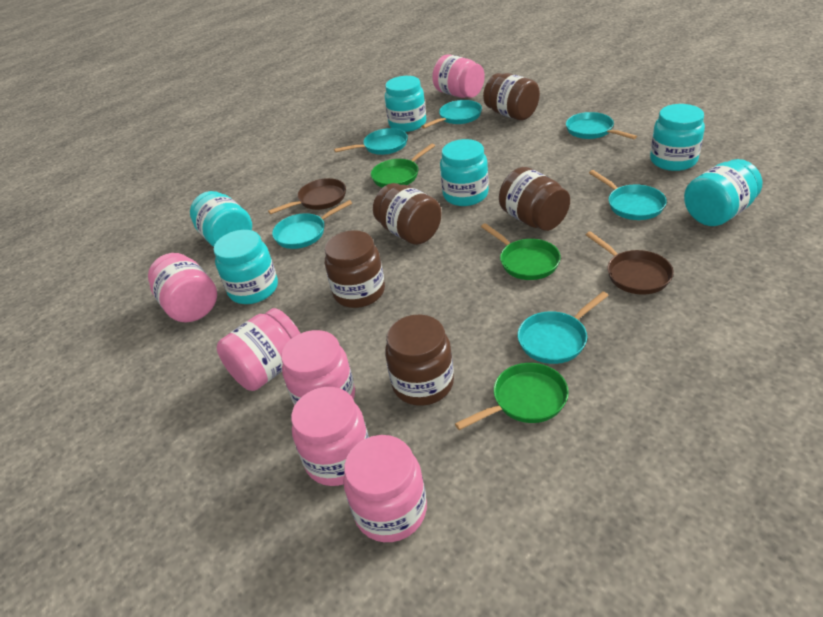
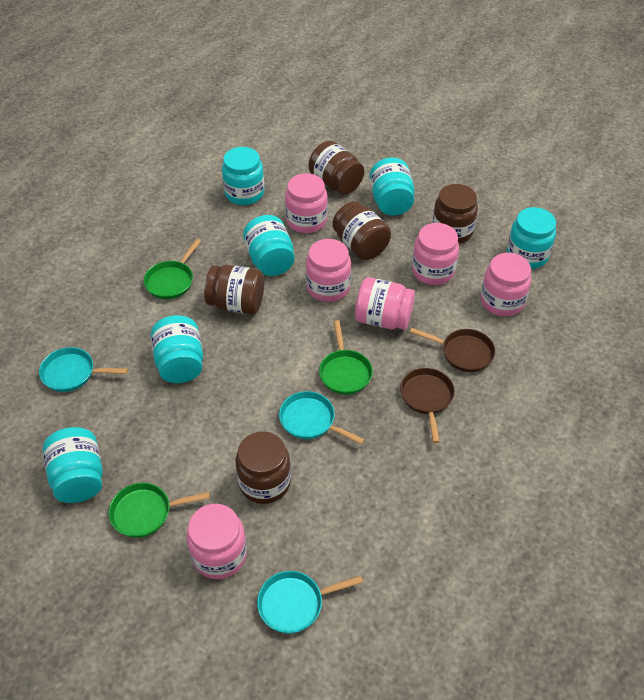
turquoise pan: [272,200,352,249] [334,128,408,155] [421,100,482,129] [518,291,609,364] [566,112,637,139] [589,170,667,220] = 6 -> [39,347,128,392] [257,571,363,633] [279,391,365,445] = 3

